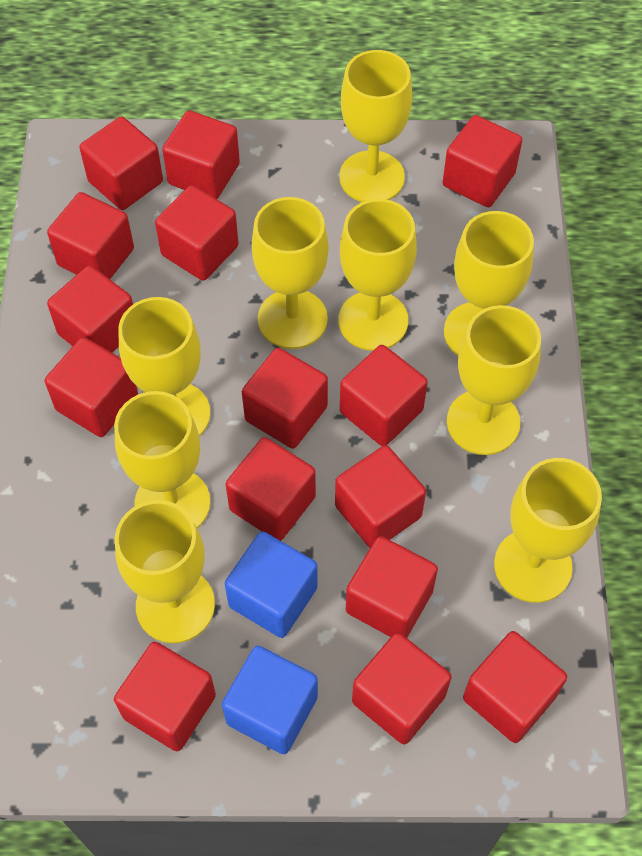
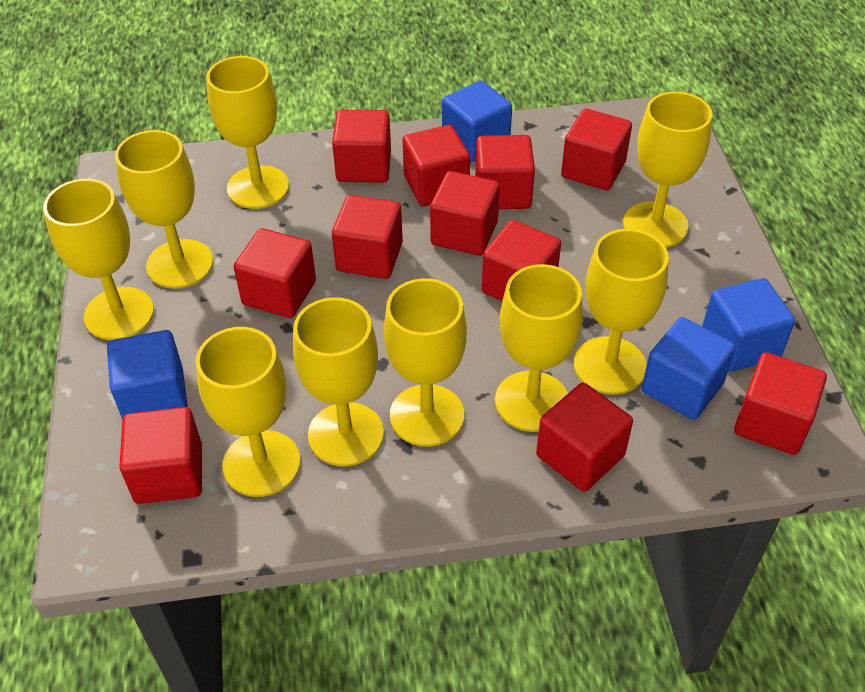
blue cube: [222,646,318,754] [225,531,318,638] = 2 -> [107,330,188,419] [442,81,512,162] [642,317,736,420] [702,278,795,372] = 4
red cube: [45,337,138,437] [47,192,134,279] [47,265,133,353] [79,116,163,210] [114,642,216,751] [155,185,239,281] [162,110,240,199] [225,437,316,541] [242,348,328,449] [335,445,426,548] [340,345,428,446] [346,536,438,638] [352,633,452,744] [443,115,522,207] [463,631,567,743] = 15 -> [119,407,202,504] [234,228,316,318] [332,110,391,183] [332,195,403,279] [403,125,470,207] [430,171,500,256] [475,135,535,209] [482,220,561,301] [536,383,633,492] [561,109,632,190] [734,352,827,455] = 11

